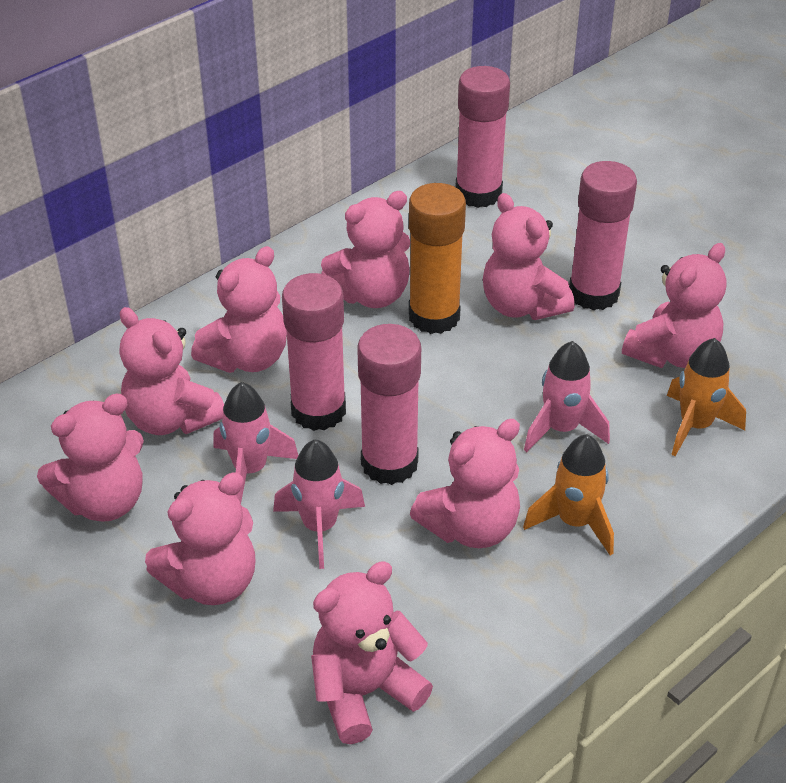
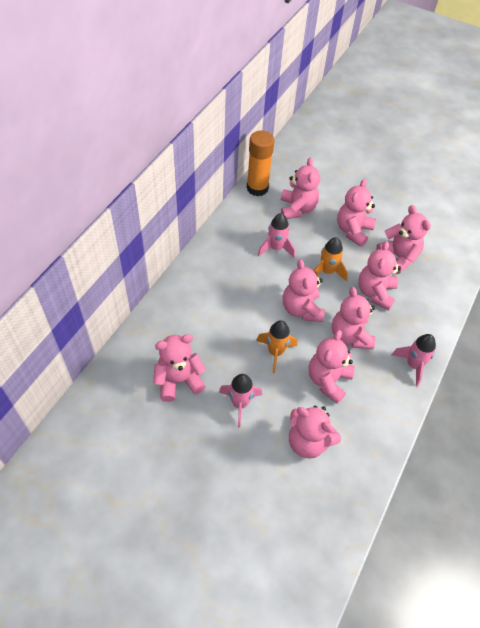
pink glue stick: [282,273,346,431] [357,324,421,485] [456,66,510,208] [569,161,637,310] = 4 -> none = 0

